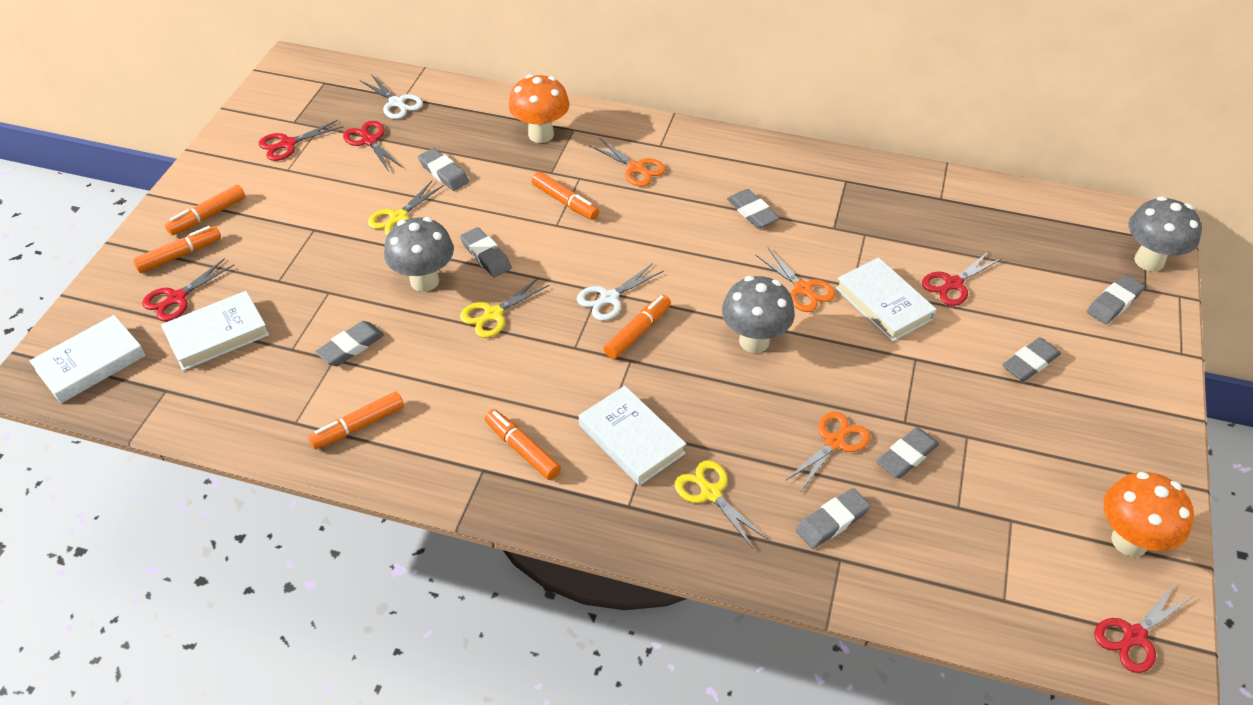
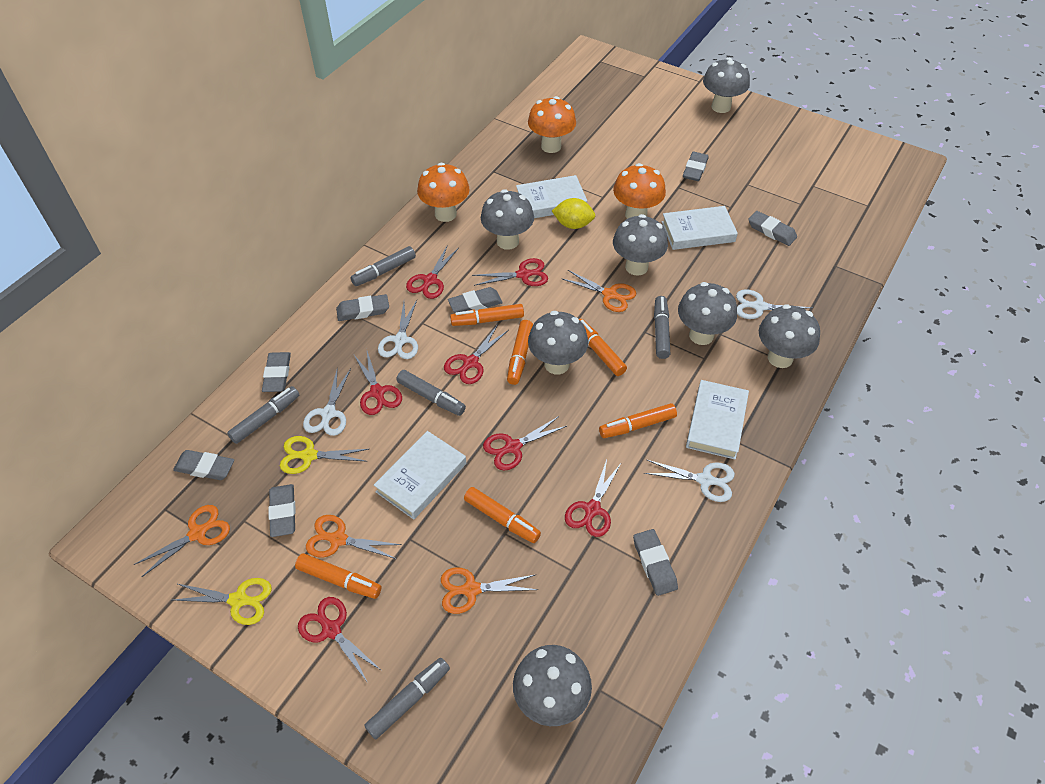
grey marker: none = 0 -> [227,386,299,444] [350,246,416,286] [364,658,450,739] [396,370,466,416] [654,296,670,359] = 5
grey mushroom: [384,217,454,292] [722,276,795,353] [1129,196,1202,272] = 3 -> [481,189,534,250] [513,645,592,726] [528,311,588,374] [613,214,668,276] [678,282,737,345] [703,58,750,113] [759,304,820,368] = 7
orange mushroom: [509,74,569,143] [1103,472,1194,557] = 2 -> [417,163,470,222] [528,96,576,153] [613,163,666,219] = 3
orange scissors: [589,138,666,186] [755,248,835,312] [785,411,870,491] = 3 -> [134,505,230,577] [306,515,402,559] [441,567,538,614] [561,270,636,312] = 4
red scissors: [142,258,234,321] [259,120,343,161] [343,121,403,172] [922,250,1001,306] [1094,583,1192,673] = 5 -> [298,597,382,683] [354,351,402,415] [406,245,459,299] [444,326,509,384] [472,258,548,286] [483,416,567,471] [565,459,622,537] = 7
white scissors: [360,74,423,119] [577,263,664,321] = 2 -> [303,367,351,436] [378,300,418,359] [644,460,735,502] [736,289,813,319] = 4
yellow lemon: none = 0 -> [552,198,595,229] = 1
yellow scissors: [368,181,444,235] [460,277,549,338] [675,460,768,548] = 3 -> [174,578,272,625] [280,436,369,474] = 2

